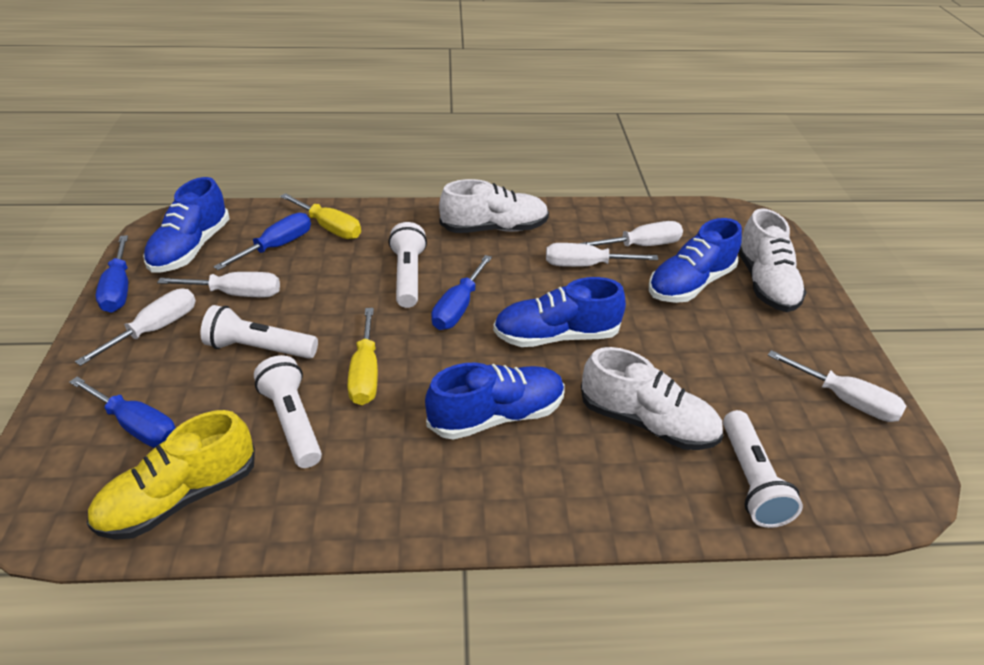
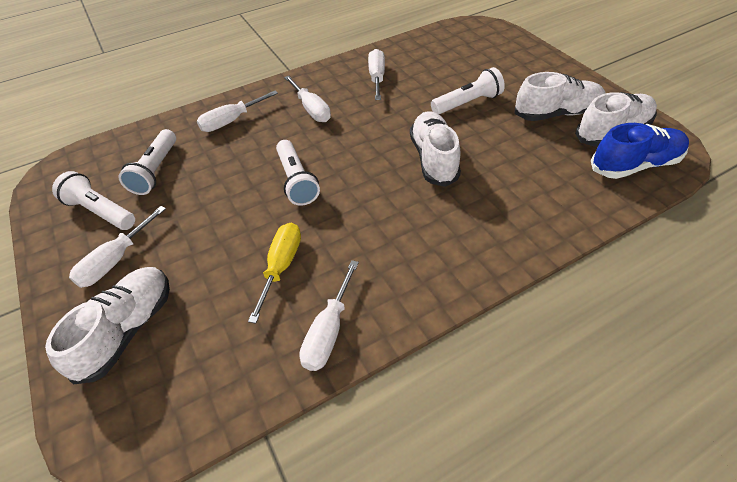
blue screwdriver: [69,377,176,448] [96,235,128,313] [213,213,311,270] [431,255,492,330] = 4 -> none = 0
blue shoe: [143,177,229,272] [425,363,564,440] [493,277,626,347] [649,218,742,303] = 4 -> [591,123,689,179] = 1
white shoe: [439,179,549,233] [581,347,723,450] [738,208,807,312] = 3 -> [45,267,170,384] [410,111,461,187] [515,72,606,121] [575,92,657,147] = 4
yellow screwdriver: [280,193,361,239] [347,308,378,405] = 2 -> [248,222,301,324] = 1
yellow shoe: [86,410,255,540] = 1 -> none = 0

